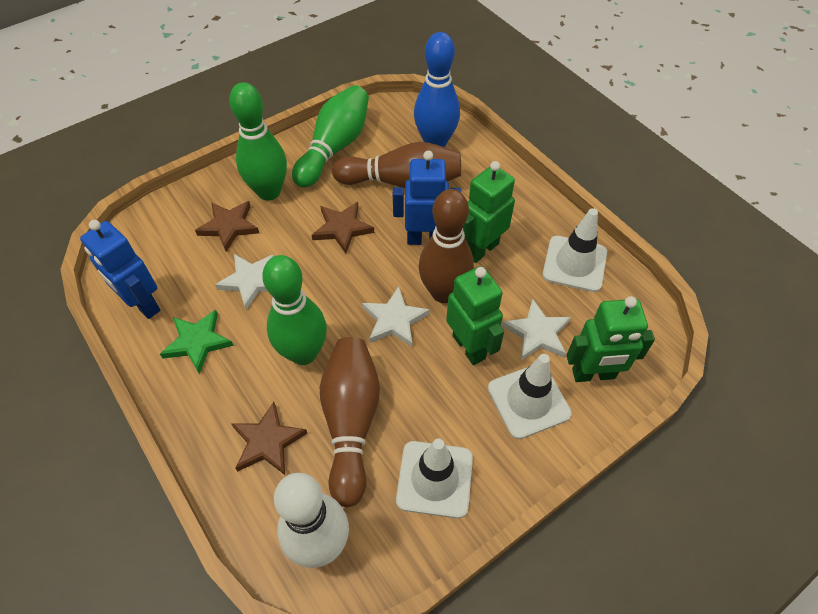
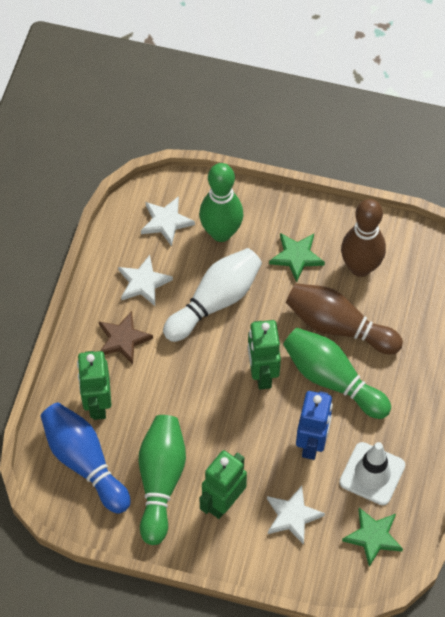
blue robot: [80,220,160,319] [393,151,461,245] = 2 -> [296,391,333,460] = 1
brown bowling pin: [320,337,380,508] [332,142,461,188] [418,189,474,303] = 3 -> [286,283,403,354] [341,199,386,277] = 2
brown star: [195,201,259,252] [232,402,307,475] [311,202,374,254] = 3 -> [99,311,153,364] = 1
green star: [160,310,234,374] = 1 -> [269,233,325,282] [342,508,403,567] = 2
white traffic cone: [396,438,473,518] [488,354,572,439] [543,208,607,292] = 3 -> [339,442,405,505] = 1

